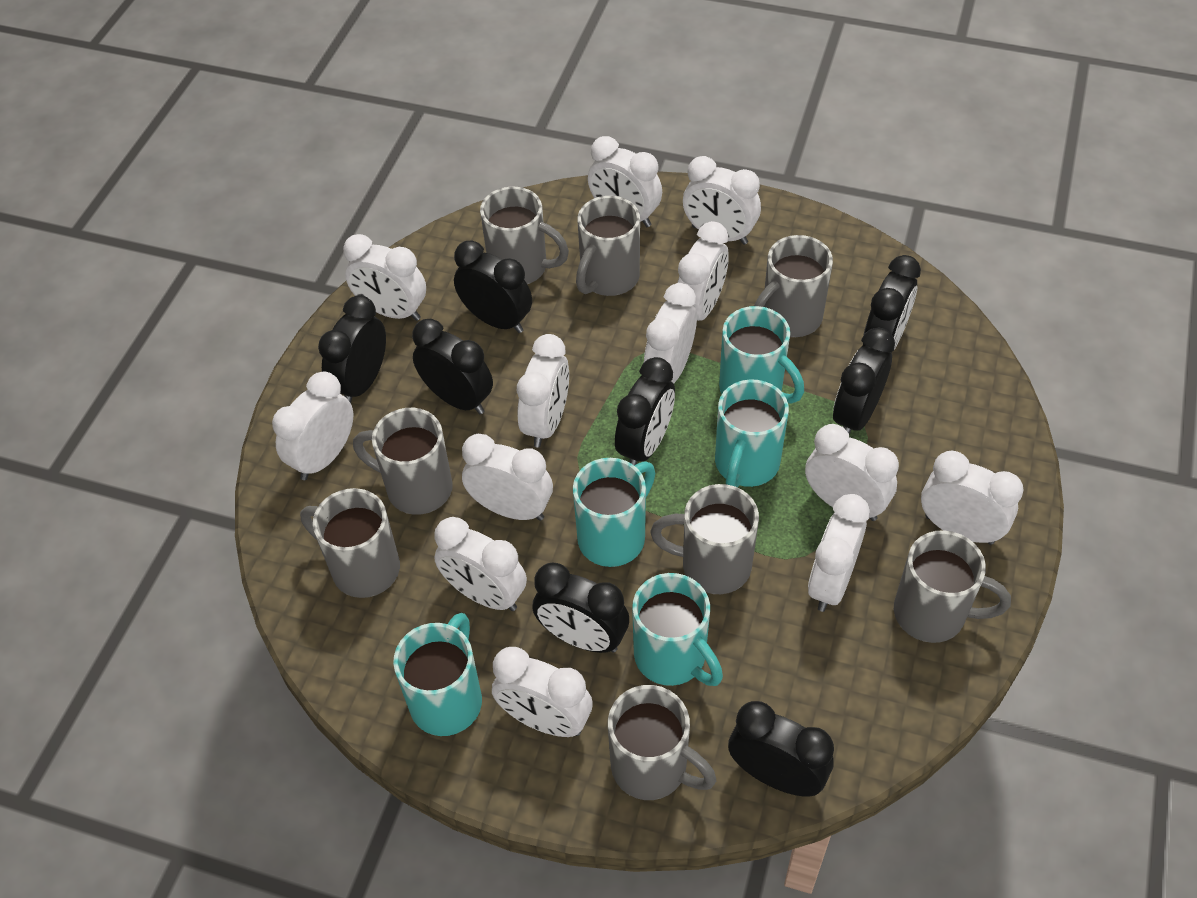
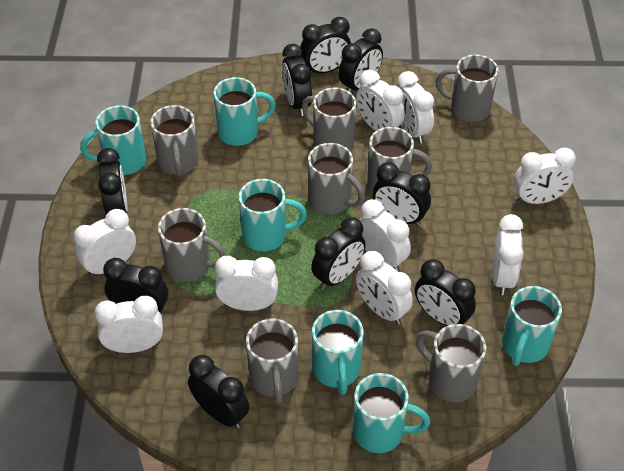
black clock: [318,295,386,403] [412,318,493,414] [454,241,532,333] [532,563,629,653] [615,357,675,465] [728,701,834,797] [833,328,895,434] [863,255,921,353] = 8 -> [97,148,128,215] [103,258,168,316] [188,355,249,429] [282,44,312,116] [300,17,351,74] [311,217,366,290] [338,28,383,92] [372,162,431,226] [415,259,476,326] = 9
turquoise mug: [393,613,482,736] [573,458,655,567] [632,573,723,686] [715,380,789,488] [719,306,804,403] = 5 -> [80,105,146,175] [213,77,275,146] [238,179,307,251] [312,310,364,395] [353,373,430,453] [502,286,562,366] = 6
white clock: [272,372,353,480] [343,234,426,321] [434,517,527,611] [462,434,553,521] [492,647,593,737] [517,334,569,448] [588,136,662,227] [644,283,697,384] [678,221,728,321] [683,156,761,245] [805,424,899,521] [808,494,870,612] [921,451,1023,545] = 13 -> [74,209,136,277] [94,296,163,353] [215,256,278,311] [356,70,405,131] [356,251,413,325] [360,199,411,272] [398,71,434,144] [493,214,524,295] [514,147,576,204] = 9

